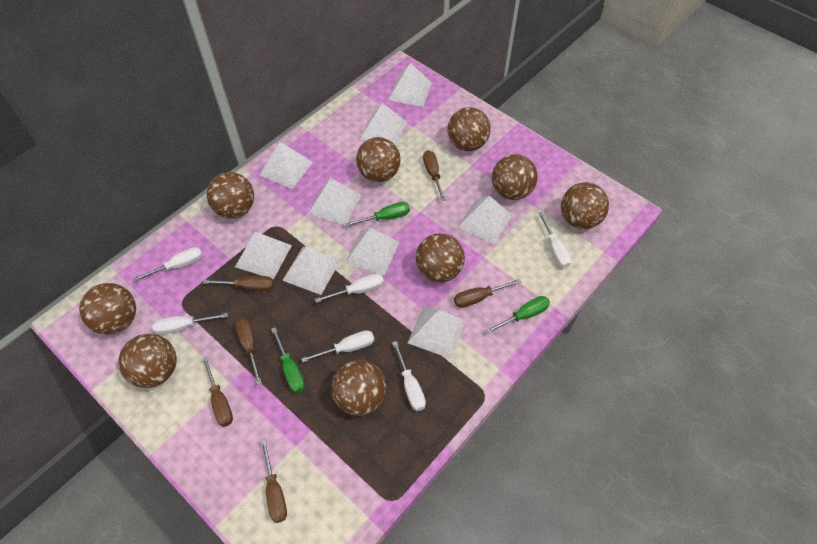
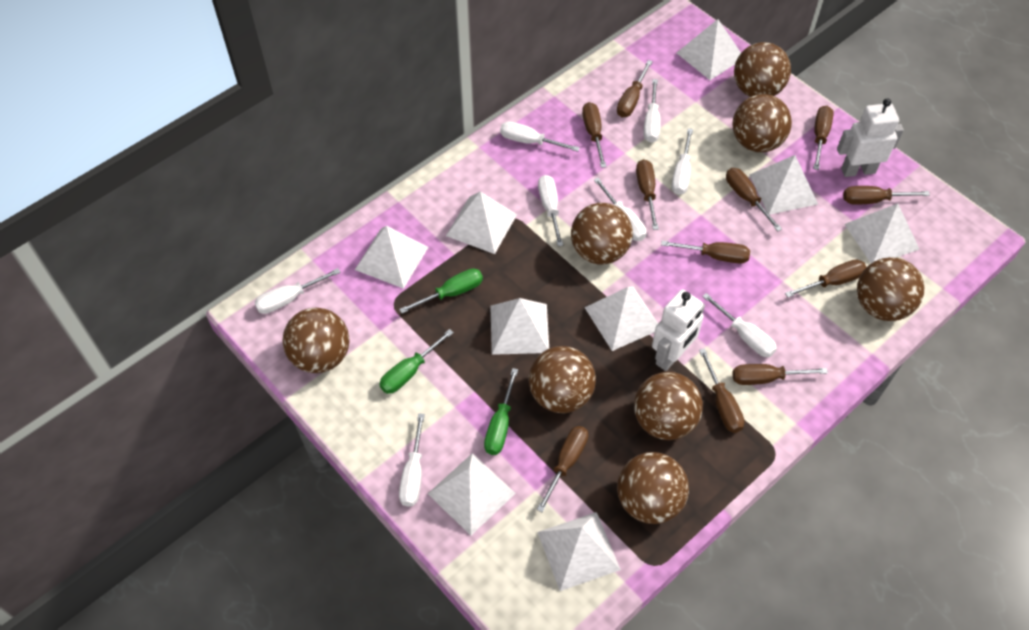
brown ball: [79,283,136,335] [118,334,177,388] [207,172,254,219] [331,360,387,416] [356,137,401,182] [416,233,465,282] [448,107,491,151] [492,154,538,200] [561,182,609,229] = 9 -> [282,308,349,373] [529,346,596,413] [571,203,633,264] [617,452,689,524] [634,372,703,440] [732,94,792,152] [734,42,791,97] [857,257,925,321] = 8
brown screwdriver: [202,357,233,427] [203,276,274,291] [235,318,262,385] [261,439,287,523] [423,150,446,201] [454,279,521,308] = 6 -> [537,426,588,512] [582,102,606,168] [617,60,653,117] [636,159,659,230] [661,241,750,264] [699,348,745,433] [726,168,782,231] [732,364,828,385] [785,259,866,297] [813,106,834,170] [843,186,930,205] = 11
white robot: none = 0 -> [652,289,705,371] [837,98,904,177] = 2
white screwdriver: [133,247,203,282] [152,313,228,335] [301,330,374,363] [315,273,384,303] [392,341,426,411] [538,212,571,268] = 6 -> [254,268,341,314] [399,414,425,507] [500,121,580,152] [538,175,563,246] [594,178,647,241] [644,79,661,143] [672,128,693,195] [702,293,777,357] = 8

